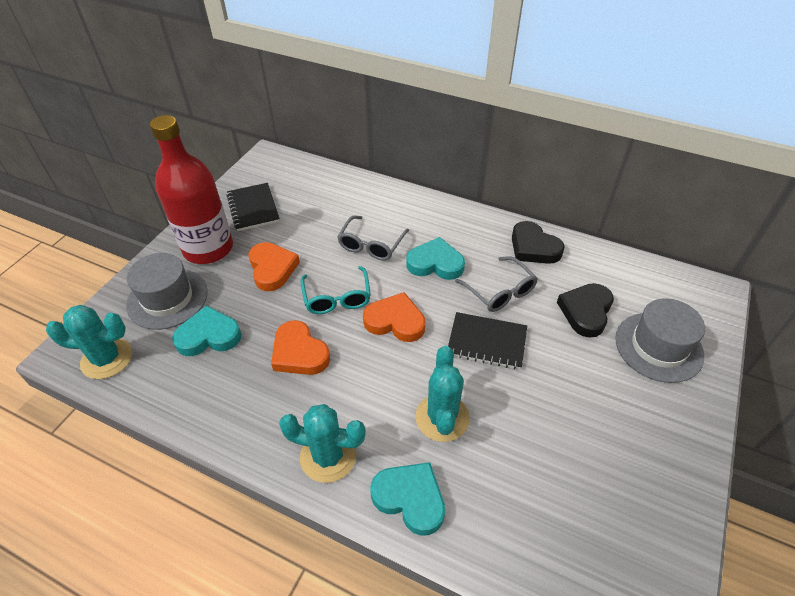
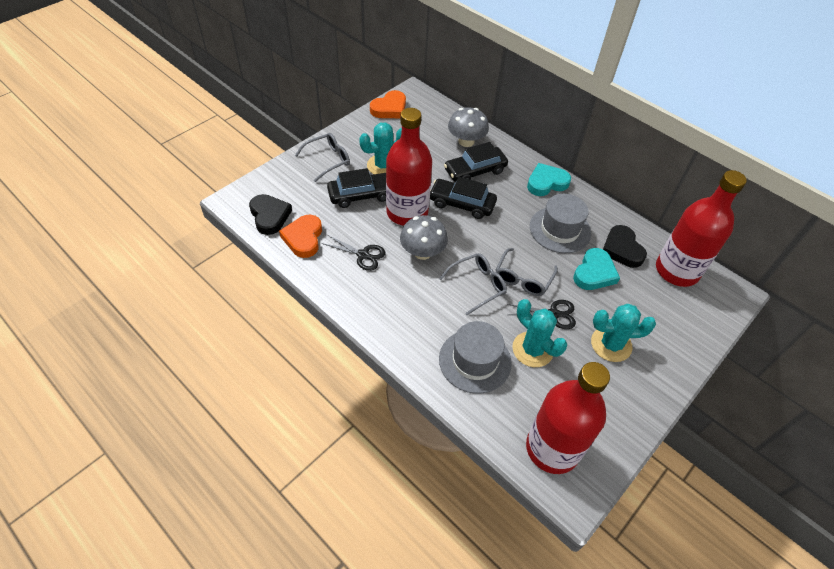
black car: none = 0 -> [327,168,386,208] [430,177,497,219] [444,142,508,182] = 3
black notebook: [226,183,280,231] [448,312,527,370] = 2 -> none = 0
black scissors: none = 0 -> [322,235,386,271] [508,300,576,329] = 2
grey glasses: [337,215,409,261] [455,256,538,312] = 2 -> [295,133,350,182] [439,253,507,315] [496,248,558,296] = 3
grey mushroom: none = 0 -> [400,215,448,260] [448,107,489,147] = 2
orange heart: [248,242,300,291] [271,320,330,375] [363,292,425,342] = 3 -> [279,215,322,258] [370,90,406,118] = 2
red bottle: [150,115,233,264] = 1 -> [386,108,432,226] [526,362,610,474] [656,170,747,287] = 3
turquoise glasses: [300,266,371,314] = 1 -> none = 0
turquoise heart: [172,305,242,356] [370,462,445,536] [407,237,465,280] = 3 -> [527,163,571,196] [573,248,620,290] = 2

